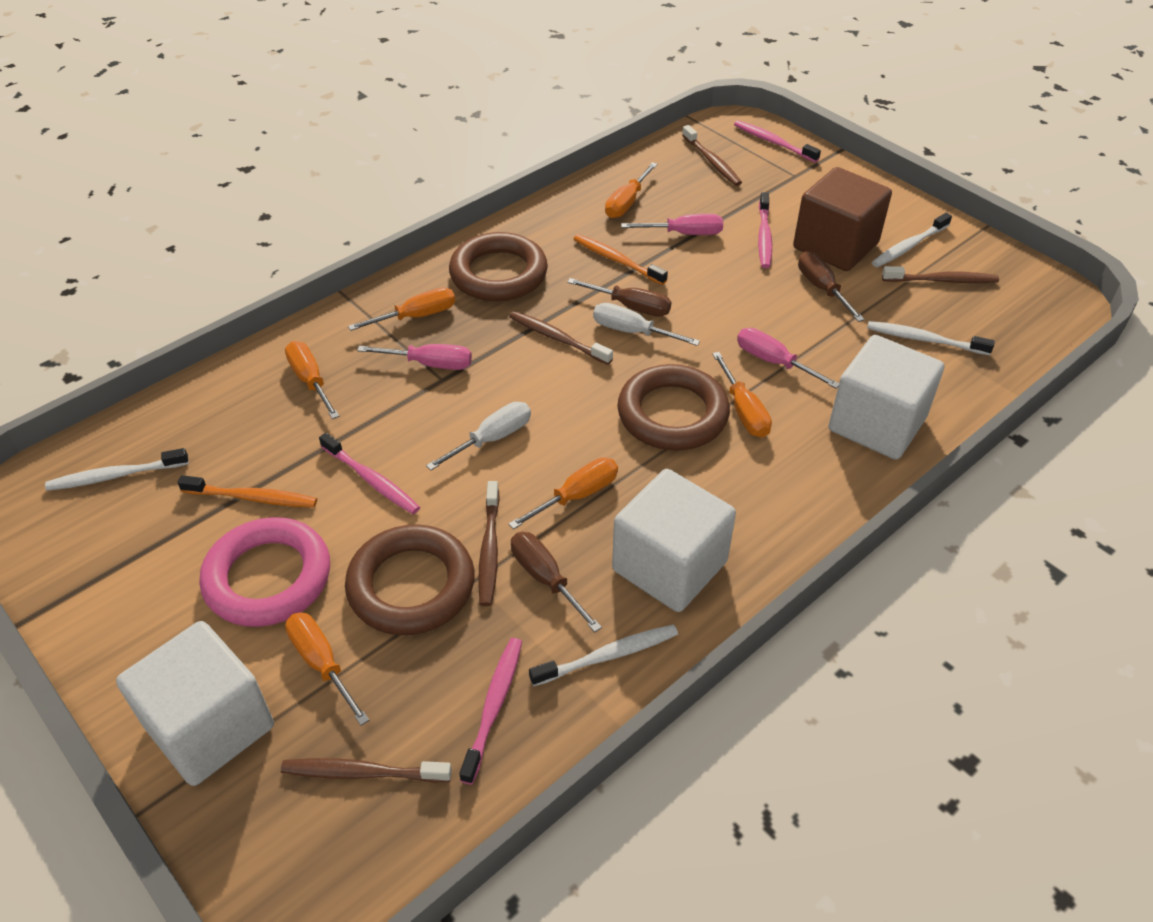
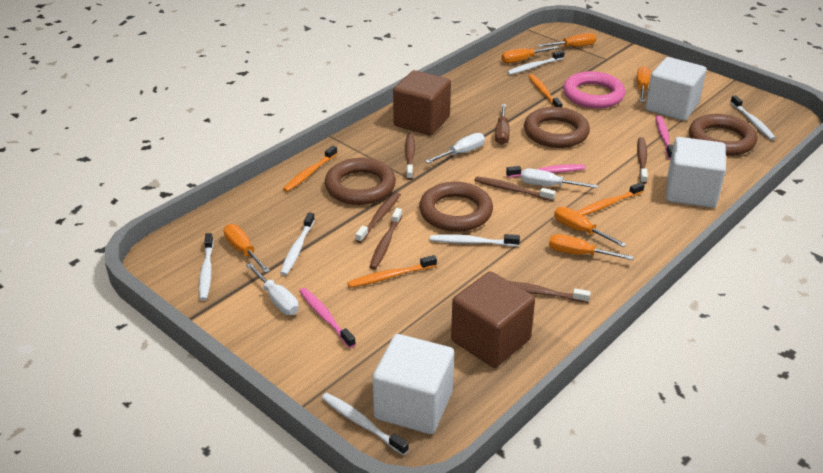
brown cube: [793,167,892,271] = 1 -> [393,70,451,135] [451,271,535,368] = 2
brown ring: [345,525,475,635] [449,232,548,302] [617,364,730,451] = 3 -> [325,158,396,205] [419,182,493,232] [524,107,590,148] [689,114,757,156] = 4
brown screwdriver: [511,532,602,633] [567,278,671,317] [798,251,865,322] = 3 -> [495,104,510,145] = 1
brown toothbrush: [281,758,452,783] [478,481,500,606] [509,311,613,365] [682,125,742,186] [882,266,999,283] = 5 -> [355,192,401,243] [369,208,402,270] [405,133,415,180] [474,176,555,201] [509,281,591,303] [637,137,648,184] = 6
orange toothbrush: [177,475,317,508] [574,234,668,285] = 2 -> [283,146,338,192] [347,255,437,288] [529,74,562,107] [577,182,645,216] = 4
pink screwdriver: [357,344,472,370] [621,214,723,235] [737,328,839,388] = 3 -> none = 0
pink toothbrush: [319,433,420,514] [459,638,522,785] [734,120,821,163] [758,192,772,268] = 4 -> [299,288,356,348] [506,164,585,178] [656,115,673,160] = 3
white screwdriver: [426,402,531,471] [593,303,700,346] = 2 -> [246,263,299,315] [425,133,485,163] [521,168,598,188] = 3
white toothbrush: [45,448,189,491] [529,624,678,686] [867,321,995,355] [872,213,952,267] = 4 -> [199,233,214,301] [280,212,315,276] [322,393,409,455] [430,234,520,246] [507,50,565,75] [730,95,776,140] = 6

